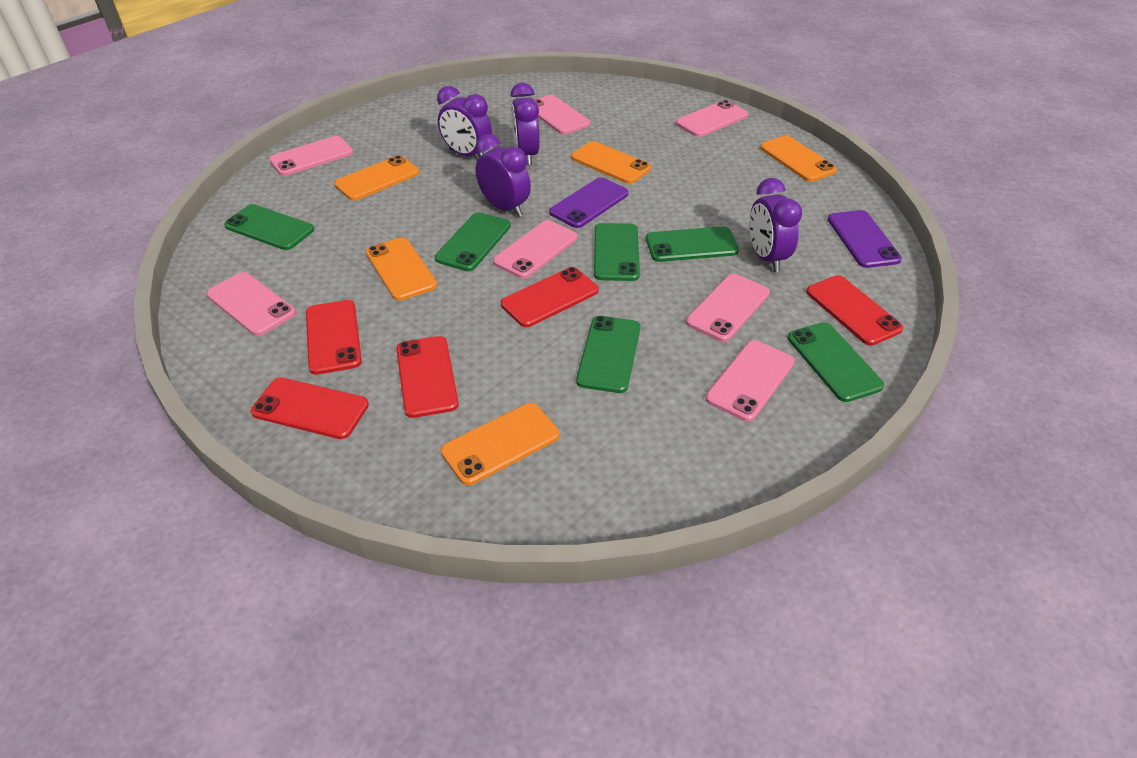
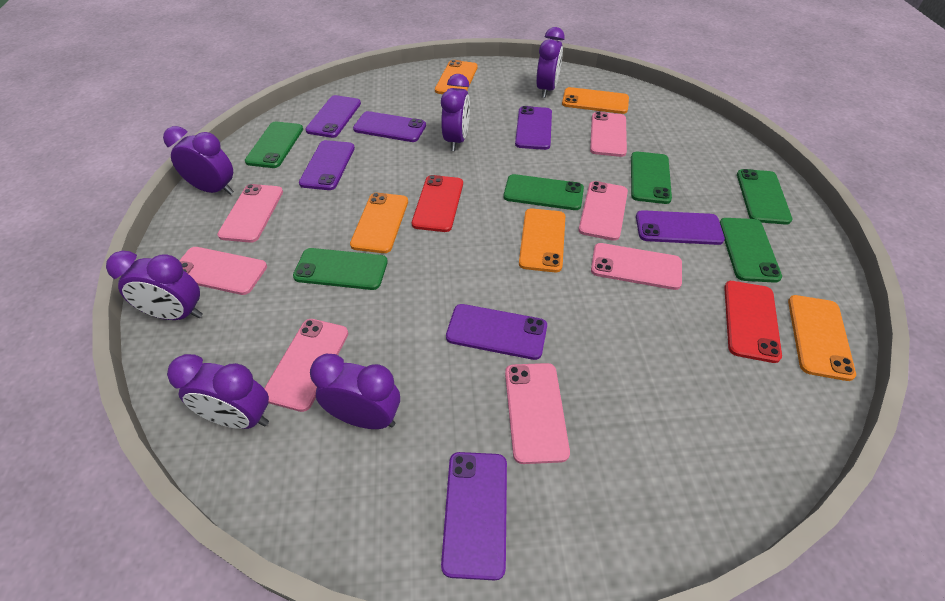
purple clock: [437,86,492,157] [475,134,531,217] [511,82,540,165] [749,178,802,272] = 4 -> [106,251,203,320] [163,126,234,195] [167,354,269,429] [310,354,400,429] [441,74,470,151] [536,27,565,98] = 6
purple phone: [549,177,629,228] [827,210,902,268] = 2 -> [299,140,355,190] [305,95,361,138] [353,111,426,142] [441,452,507,580] [446,304,547,360] [515,106,552,150] [636,210,725,245] = 7
red phone: [251,377,369,439] [306,300,362,375] [396,336,459,418] [501,267,599,327] [806,275,903,346] = 5 -> [412,175,463,232] [724,281,782,363] = 2

